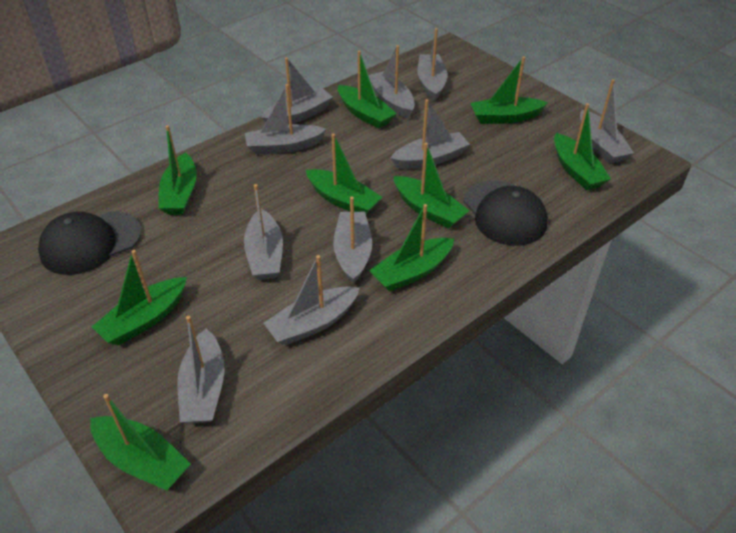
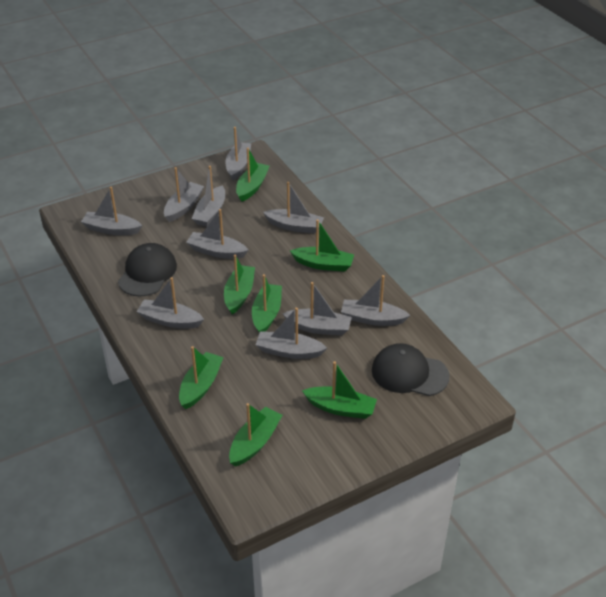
green boat: [90,394,191,490] [92,250,187,345] [159,125,197,215] [306,134,382,214] [338,50,397,129] [369,204,454,292] [394,143,469,229] [471,57,548,124] [554,103,611,190] = 9 -> [179,346,224,409] [224,255,255,314] [229,403,283,467] [236,148,270,202] [252,274,282,333] [290,219,354,272] [302,361,377,419] = 7

